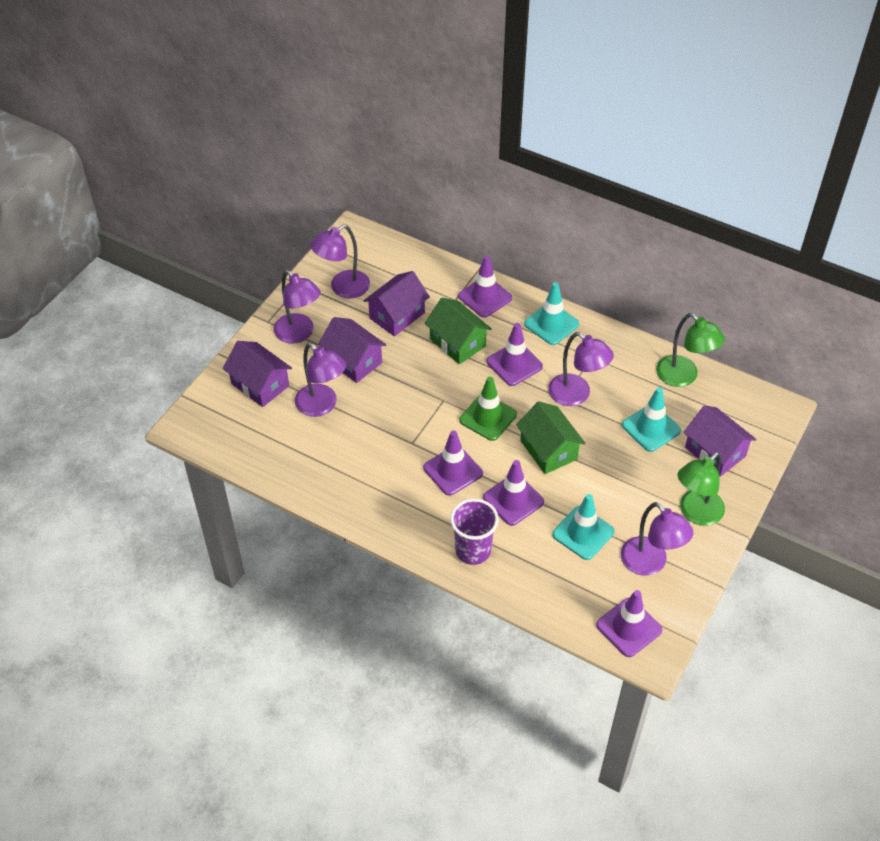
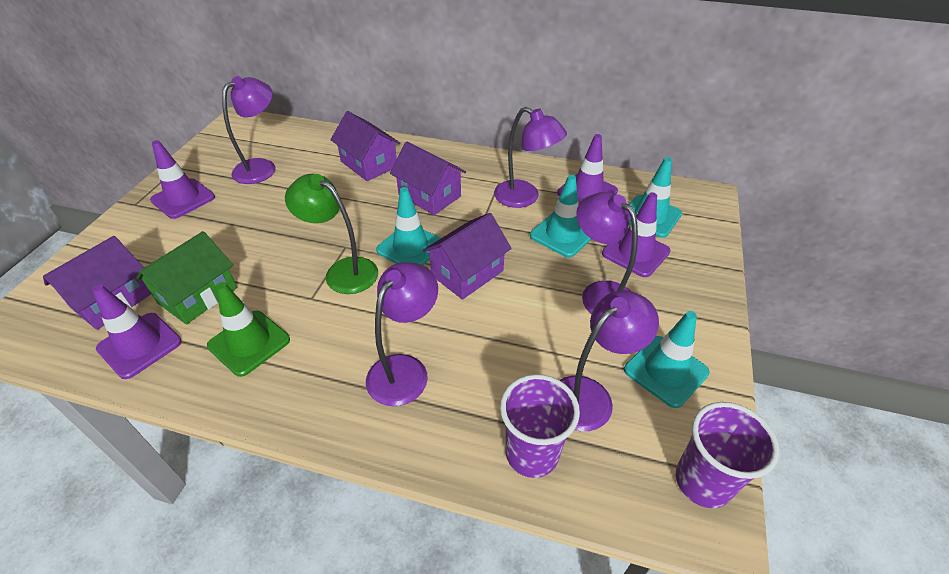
green house: [425,297,492,364] [516,401,586,474] = 2 -> [135,231,237,324] = 1
green lamp: [656,313,725,387] [678,452,725,526] = 2 -> [285,174,378,294] = 1
purple cup: [450,498,499,565] = 1 -> [500,374,580,478] [676,402,779,508] = 2
purple traffic cone: [423,430,483,496] [458,255,512,318] [483,460,544,526] [487,323,543,386] [596,590,662,657] = 5 -> [92,285,182,379] [150,140,215,219] [557,134,618,203] [602,192,671,277] = 4
turquoise traffic cone: [524,282,579,345] [552,494,614,560] [622,387,681,452] = 3 -> [376,187,441,265] [530,175,591,258] [624,311,710,408] [629,157,682,238] = 4

